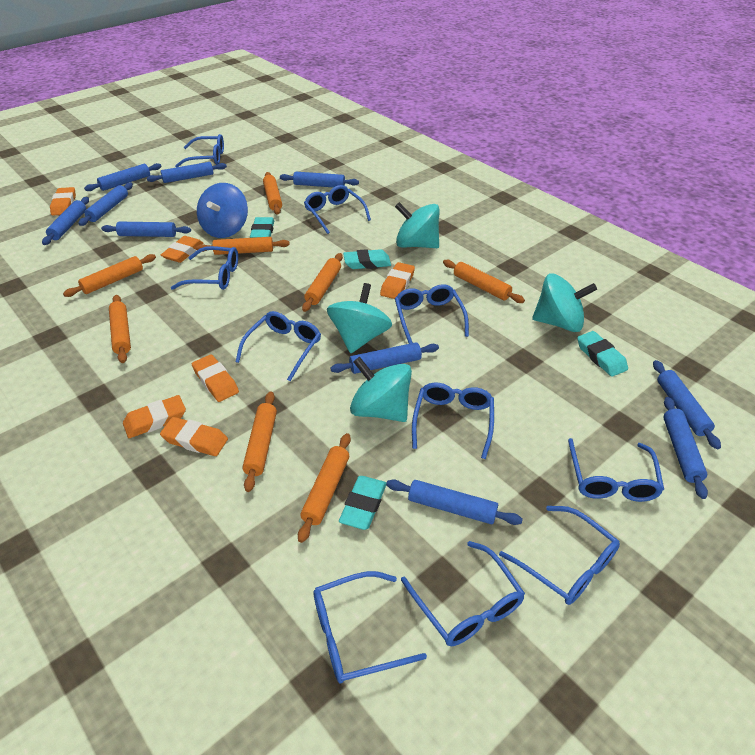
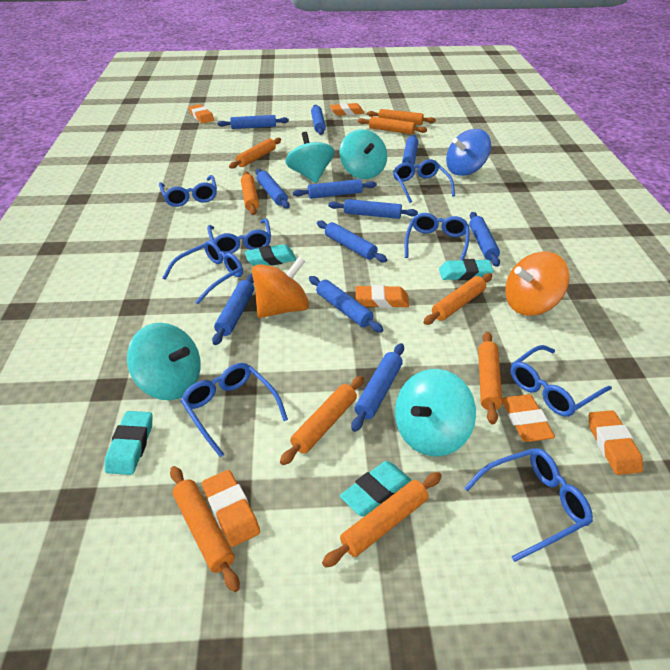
blue glasses: [171,246,238,290] [175,134,224,167] [235,311,321,381] [304,185,371,234] [313,571,427,683] [395,284,469,344] [401,541,525,646] [412,383,494,459] [499,506,620,605] [568,438,664,502] = 10 -> [159,175,217,207] [162,241,243,304] [180,363,288,457] [207,218,271,254] [393,159,455,203] [405,213,470,260] [464,448,593,562] [511,345,612,417] = 8
blue rolling pin: [42,197,89,245] [78,182,133,226] [84,163,162,191] [101,222,191,237] [147,162,227,183] [280,172,359,188] [330,342,439,374] [386,479,523,525] [653,360,721,449] [663,397,708,499] = 10 -> [212,274,254,345] [218,115,289,129] [255,169,290,209] [293,179,377,199] [309,276,383,333] [311,105,326,135] [317,220,387,262] [328,199,418,219] [351,343,404,432] [402,135,418,165] [469,212,500,267] = 11
orange rolling pin: [63,254,156,297] [109,295,131,363] [196,237,290,255] [242,391,277,492] [263,172,282,215] [298,433,351,543] [302,253,343,312] [443,260,525,303] = 8 -> [170,466,240,592] [229,138,281,169] [241,171,259,215] [280,376,364,465] [322,472,442,568] [358,117,427,134] [367,109,436,125] [423,273,492,325] [478,332,503,424] = 9
orange spinning top: none = 0 -> [252,257,309,318] [505,252,570,316] = 2

